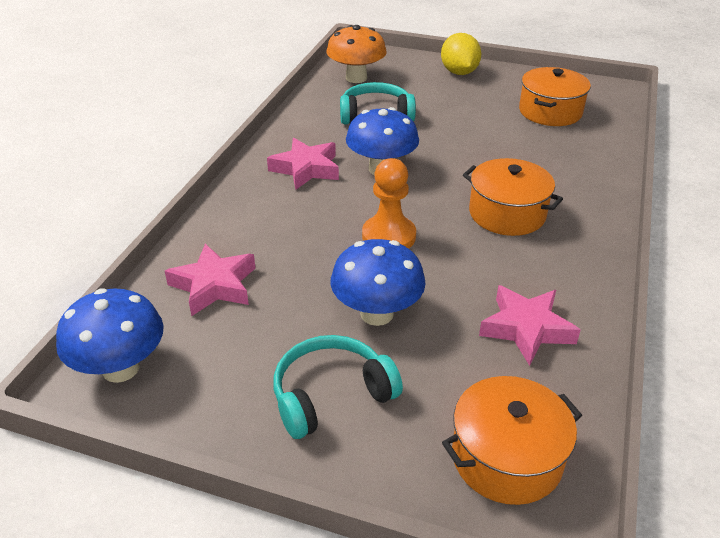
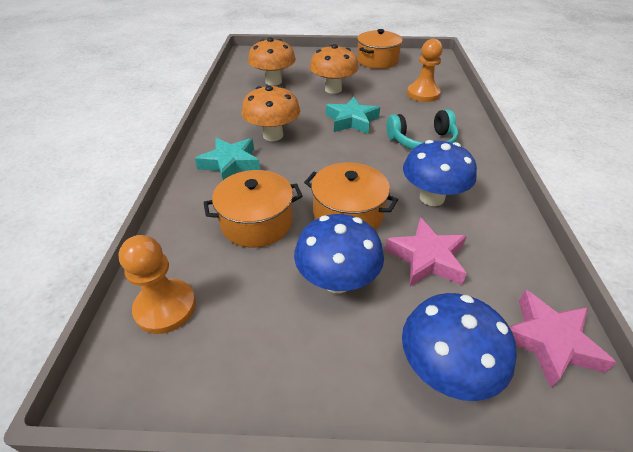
orange mushroom: [326,25,387,83] = 1 -> [242,85,300,141] [248,37,296,86] [310,44,359,94] = 3
orange pawn: [362,158,416,249] = 1 -> [119,235,196,334] [407,39,443,102] = 2
pink star: [165,244,255,316] [267,138,339,190] [479,285,581,366] = 3 -> [385,217,467,287] [509,290,616,388] = 2
turquoise headphones: [273,335,403,439] [340,82,416,124] = 2 -> [387,109,459,150] = 1
turquoise star: none = 0 -> [195,138,260,180] [326,97,380,134] = 2
yellow lemon: [441,33,481,75] = 1 -> none = 0

